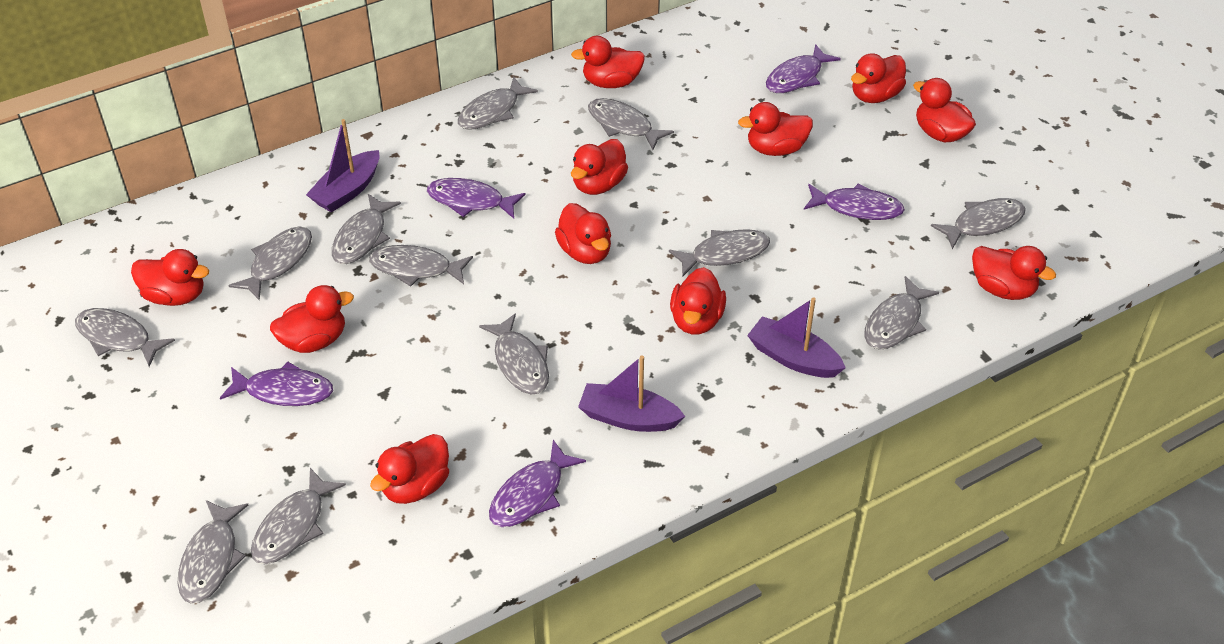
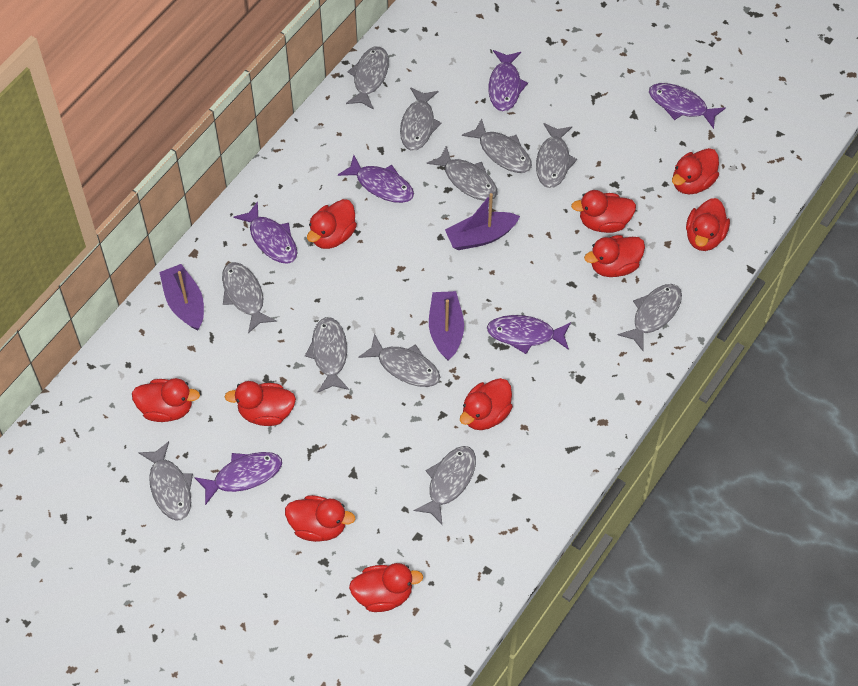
grey fish: [75,308,175,367] [178,500,248,604] [228,226,312,301] [251,468,346,564] [332,194,401,264] [369,245,473,287] [458,77,538,130] [479,313,549,395] [588,98,674,150] [669,229,770,276] [864,276,939,350] [931,198,1026,249] = 12 -> [138,441,193,521] [222,262,277,333] [305,317,349,392] [346,46,389,110] [358,334,440,387] [400,87,441,151] [414,446,476,524] [427,146,498,201] [462,118,532,173] [536,123,577,188] [618,284,682,351] = 11
purple fish: [220,362,333,406] [427,178,525,219] [489,440,586,527] [766,44,841,93] [804,183,905,220] = 5 -> [194,452,282,505] [234,201,297,264] [338,155,414,203] [487,315,571,354] [488,50,528,111] [649,83,726,129] = 6
red duck: [131,249,209,306] [270,285,354,353] [370,434,449,504] [555,203,611,264] [571,36,645,88] [571,139,628,195] [670,267,726,334] [738,102,813,156] [851,53,906,103] [913,78,976,142] [972,246,1056,300] = 11 -> [132,378,200,422] [224,381,296,426] [285,495,355,542] [307,199,357,249] [349,563,423,612] [460,378,513,430] [571,190,636,233] [584,235,645,277] [672,148,719,195] [686,198,730,251] = 10

